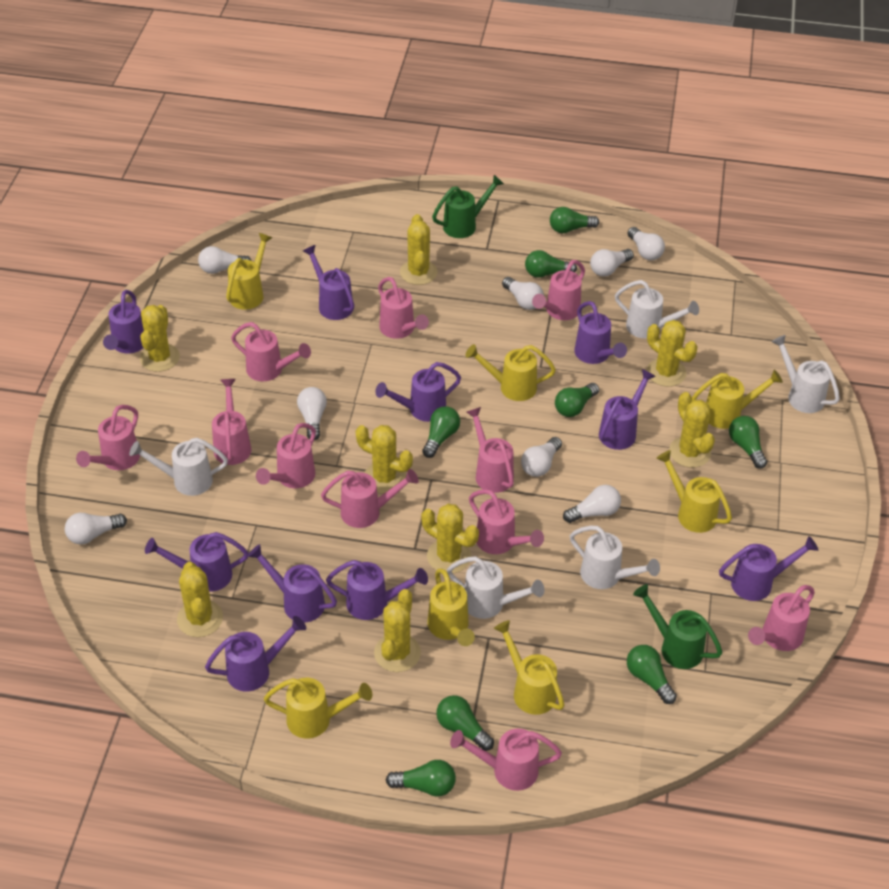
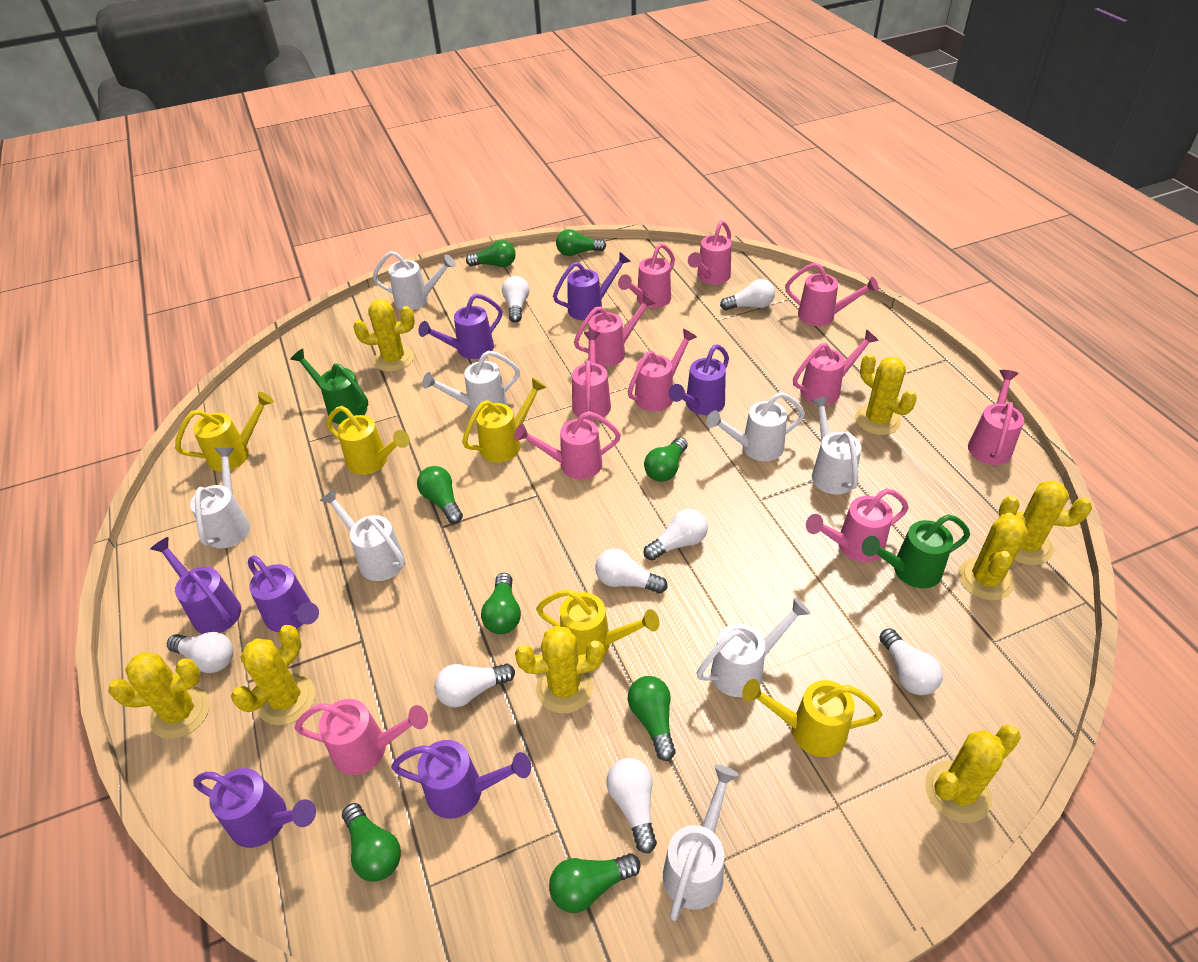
purple watering can: [103,290,144,354] [145,532,249,592] [205,616,306,692] [247,544,337,622] [303,245,354,320] [326,560,428,620] [375,362,461,422] [574,301,627,364] [599,369,656,450] [719,536,818,601] = 10 -> [150,537,241,634] [193,768,316,848] [248,555,319,632] [391,740,531,819] [418,294,502,359] [553,252,631,320] [669,345,729,415] = 7
white watering can: [129,438,228,496] [447,556,544,619] [570,525,660,589] [615,280,699,338] [772,335,840,413] = 5 -> [190,448,250,548] [319,489,405,581] [373,251,456,310] [422,350,520,414] [663,765,739,921] [696,598,811,697] [706,392,805,461] [811,397,862,495] = 8
yellow watering can: [226,233,272,310] [264,678,372,739] [427,568,475,646] [465,344,556,401] [494,620,565,715] [656,450,732,533] [692,370,783,429] = 7 -> [175,392,274,472] [327,406,410,475] [462,378,546,462] [536,589,659,655] [742,679,882,757] = 5

